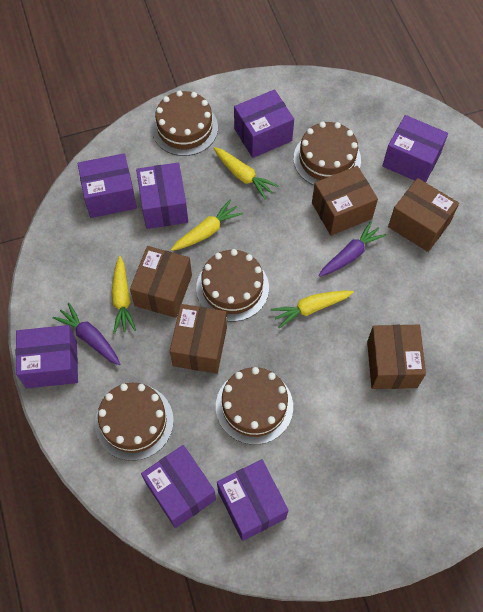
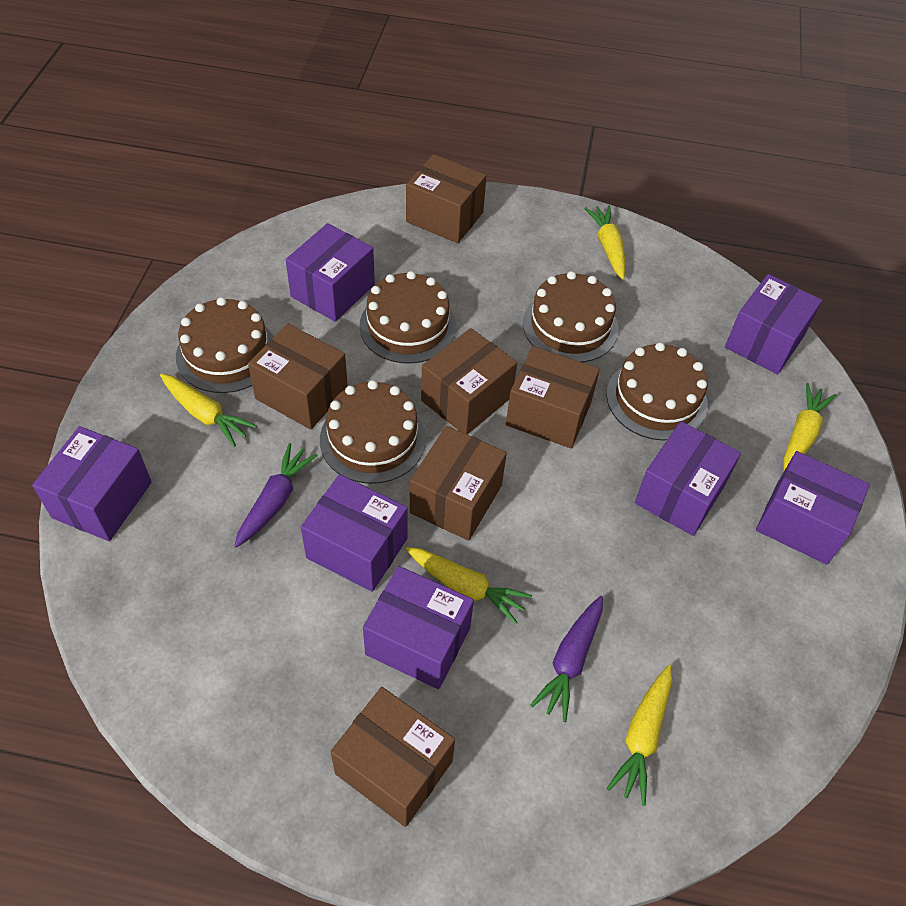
brown box: [130,246,192,318] [170,304,227,374] [312,166,378,236] [367,325,426,389] [388,178,459,252] = 5 -> [248,324,348,429] [331,687,455,827] [406,154,487,243] [410,426,507,541] [421,328,517,435] [506,346,600,448] = 6
yellow carrot: [111,256,136,334] [171,200,243,251] [214,147,278,199] [271,290,354,329] = 4 -> [160,374,257,447] [406,547,532,624] [584,205,626,280] [606,665,672,806] [783,383,836,471] = 5

